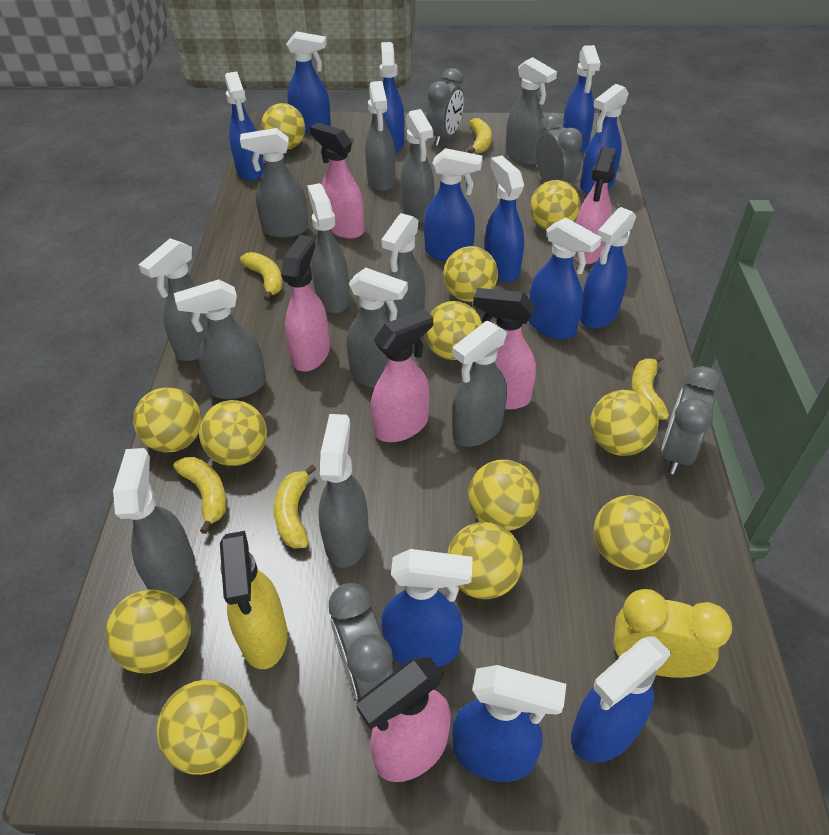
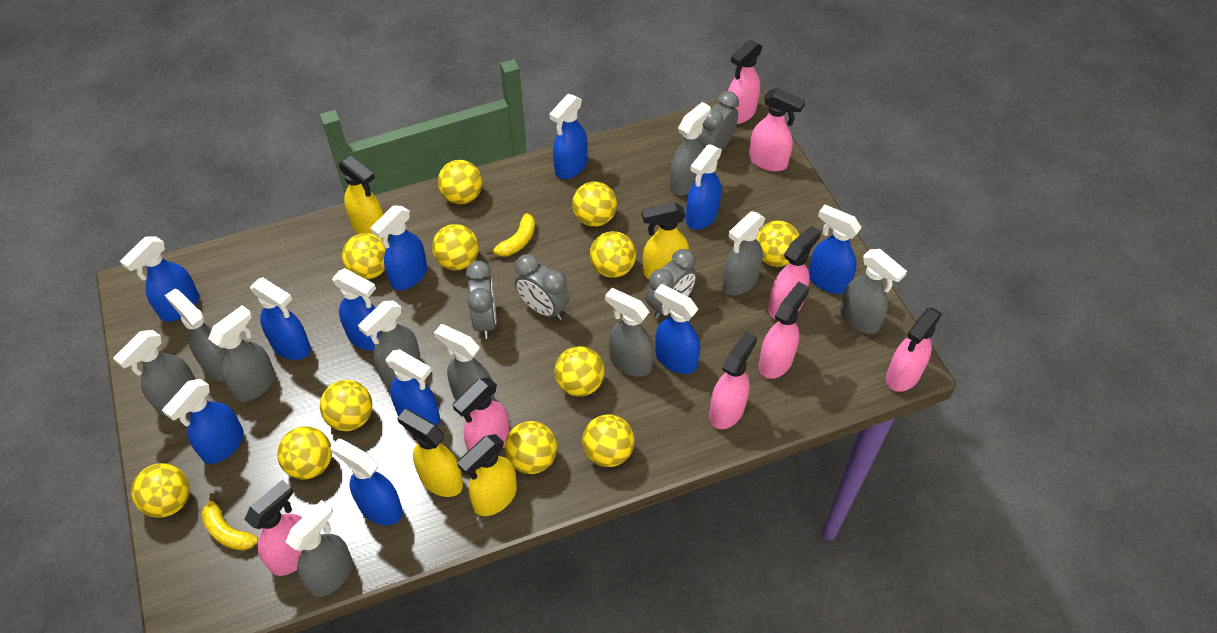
blue spray bottle: [225,71,264,181] [286,31,331,133] [379,42,405,153] [381,549,473,667] [424,148,483,261] [452,665,566,782] [485,155,524,282] [528,218,602,339] [563,45,601,152] [571,636,671,763] [580,84,629,194] [580,207,636,329] = 12 -> [120,237,199,322] [162,379,244,464] [250,277,311,360] [330,439,403,525] [332,268,380,351] [370,205,427,290] [385,349,440,426] [550,94,587,179] [654,284,700,374] [686,144,722,230] [809,205,862,294] = 11
grey spray bottle: [113,448,196,600] [139,238,208,361] [174,279,266,399] [240,128,309,238] [307,183,350,313] [318,414,369,568] [346,268,408,388] [365,81,396,192] [381,213,425,319] [401,109,435,223] [452,321,508,447] [505,57,557,165] = 12 -> [113,330,196,415] [165,289,225,382] [208,305,275,402] [286,500,353,597] [358,301,421,385] [434,324,495,401] [605,288,654,377] [670,102,711,196] [722,211,766,295] [840,249,907,334] = 10
pink spray bottle: [281,235,330,371] [310,123,364,239] [356,657,451,782] [371,309,433,442] [473,288,536,410] [573,147,616,264] = 6 -> [244,480,302,576] [453,377,510,451] [709,331,757,429] [728,40,763,124] [749,88,805,171] [759,282,809,379] [768,226,821,319] [886,308,942,392] = 8
yellow banana: [173,457,227,534] [240,252,283,301] [273,465,316,549] [467,118,492,153] [631,355,669,420] = 5 -> [202,493,258,551] [486,213,535,257] = 2
yellow clock: [613,589,732,678] = 1 -> none = 0
yellow spray bottle: [220,531,287,669] = 1 -> [338,155,384,239] [397,409,463,497] [457,434,517,516] [642,202,689,279] = 4

